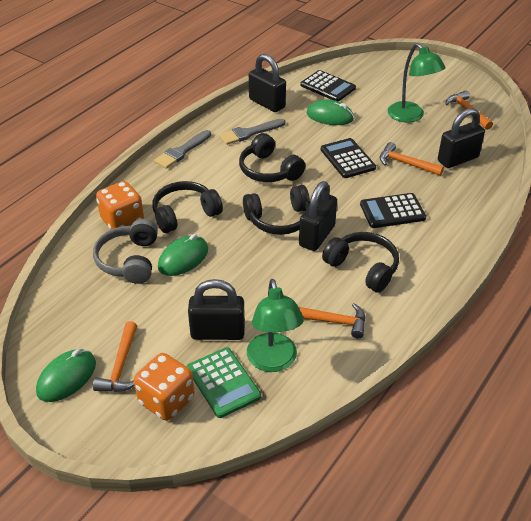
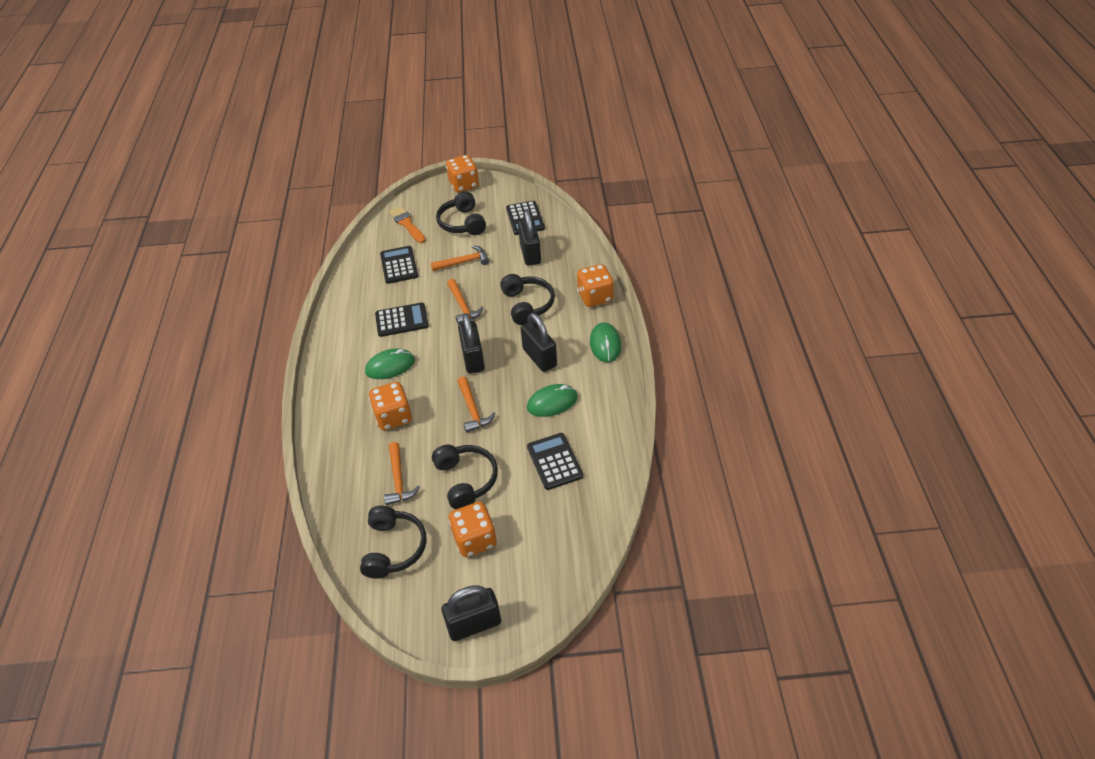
black calculator: [300,70,356,102] [321,138,376,178] [360,193,426,228] = 3 -> [375,303,428,337] [380,246,418,284] [506,201,545,235] [527,433,583,490] = 4
green calculator: [187,347,261,418] = 1 -> none = 0
green lamp: [247,279,304,372] [388,43,446,123] = 2 -> none = 0
grey brush: [154,130,211,169] [219,119,286,145] = 2 -> none = 0
grey headphones: [93,219,158,284] = 1 -> none = 0
orange brush: none = 0 -> [389,206,425,243] = 1
orange dice: [96,181,144,230] [134,353,195,421] = 2 -> [369,382,412,430] [446,155,479,192] [448,502,497,557] [577,264,614,307] = 4

